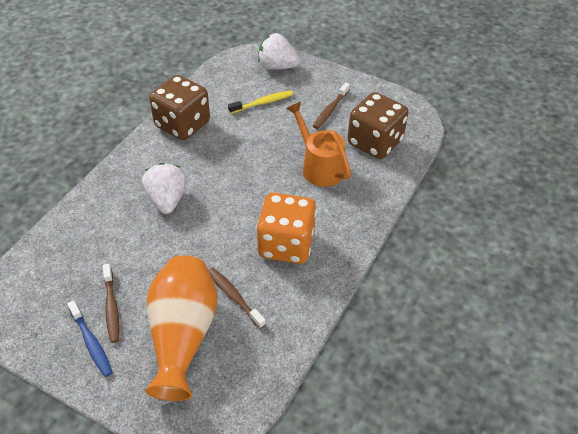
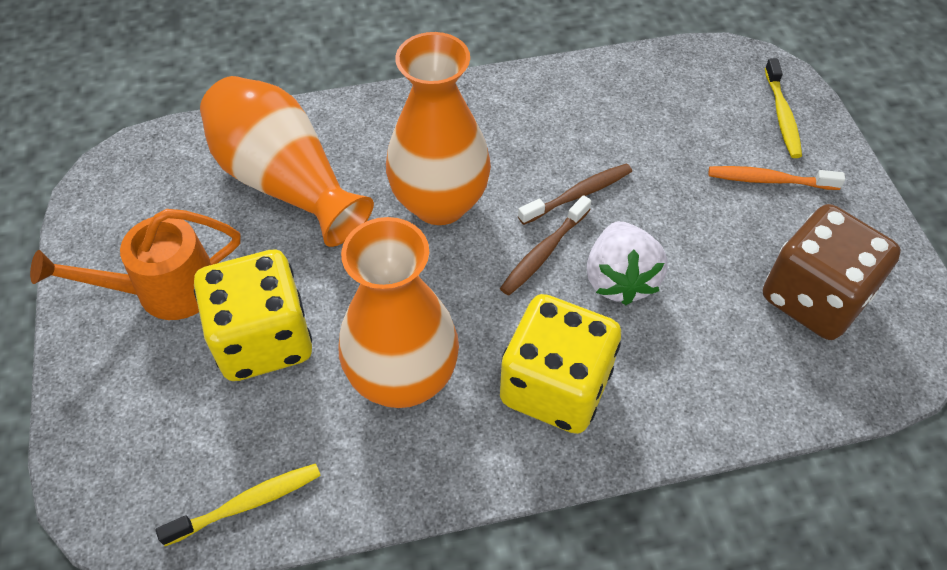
blue toothbrush: [67,301,112,377] = 1 -> none = 0
brown dice: [149,75,210,140] [348,92,408,159] = 2 -> [763,204,901,340] = 1
brown toothbrush: [103,264,120,343] [208,267,266,329] [313,82,350,129] = 3 -> [500,195,591,296] [518,163,632,225] = 2
orange dice: [256,193,317,264] = 1 -> none = 0
orange toothbrush: none = 0 -> [709,166,845,190] = 1
orange vase: [145,256,218,401] = 1 -> [200,76,374,247] [339,217,459,408] [386,32,491,225] = 3
white strawberry: [142,163,186,214] [258,33,300,70] = 2 -> [587,221,668,305] = 1
yellow dice: none = 0 -> [194,250,312,381] [500,294,621,434] = 2
yellow toothbrush: [228,91,293,114] = 1 -> [156,463,321,546] [765,58,802,158] = 2

